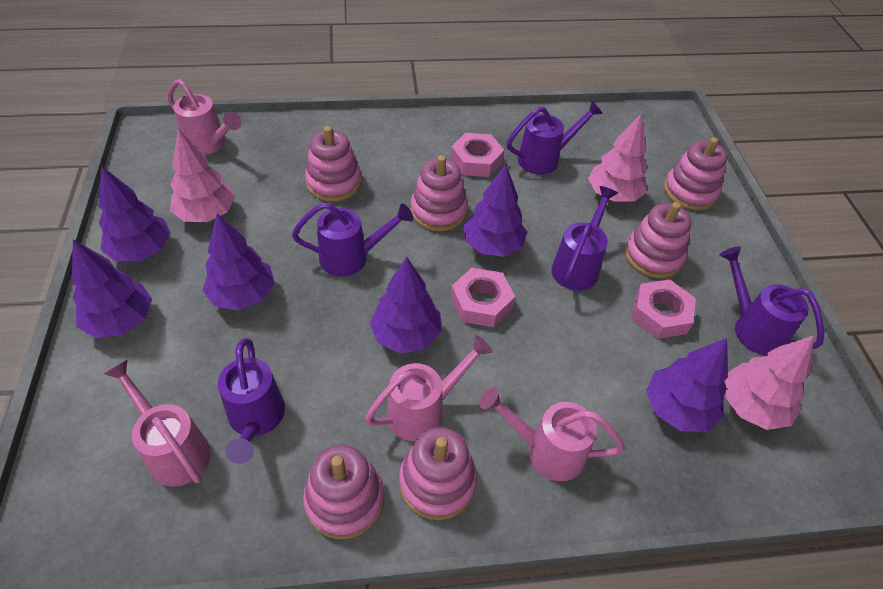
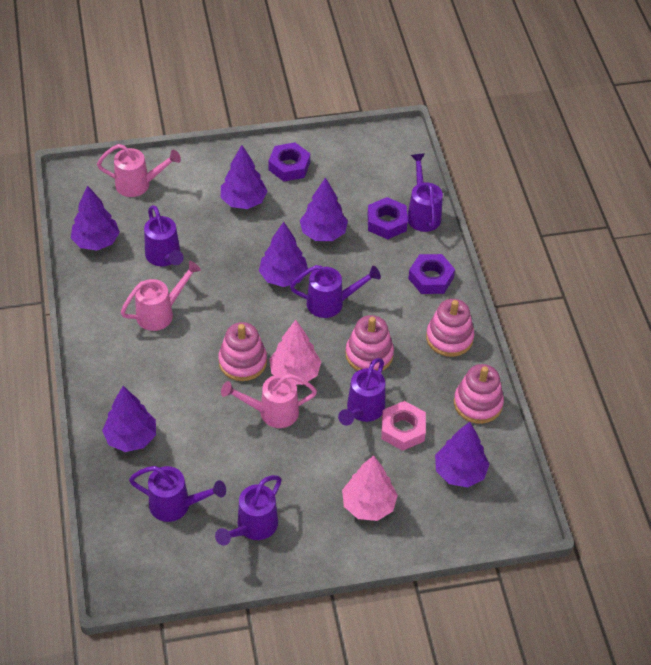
pink nut: [450,133,504,177] [451,268,515,327] [632,279,696,339] = 3 -> [381,401,426,451] = 1
pink stacking toy: [303,445,384,539] [305,126,362,201] [399,427,477,520] [410,155,468,231] [624,202,692,278] [664,137,727,210] = 6 -> [218,322,267,381] [346,315,394,371] [426,299,474,357] [454,364,504,424] = 4
pink tree: [170,129,235,222] [588,113,647,202] [724,335,814,430] = 3 -> [270,320,322,385] [342,455,398,521] = 2
pink watering can: [104,360,211,487] [168,79,241,155] [365,335,493,441] [480,387,625,481] = 4 -> [97,144,181,197] [121,260,201,331] [221,374,317,428] = 3
purple nut: none = 0 -> [269,142,310,182] [368,197,408,239] [408,254,455,294] = 3
purple watering can: [217,338,285,464] [292,202,413,276] [507,100,603,175] [552,186,618,291] [719,246,824,355] = 5 -> [129,466,226,522] [144,205,184,266] [215,475,282,546] [290,265,381,318] [338,358,385,426] [407,154,443,232] = 6

